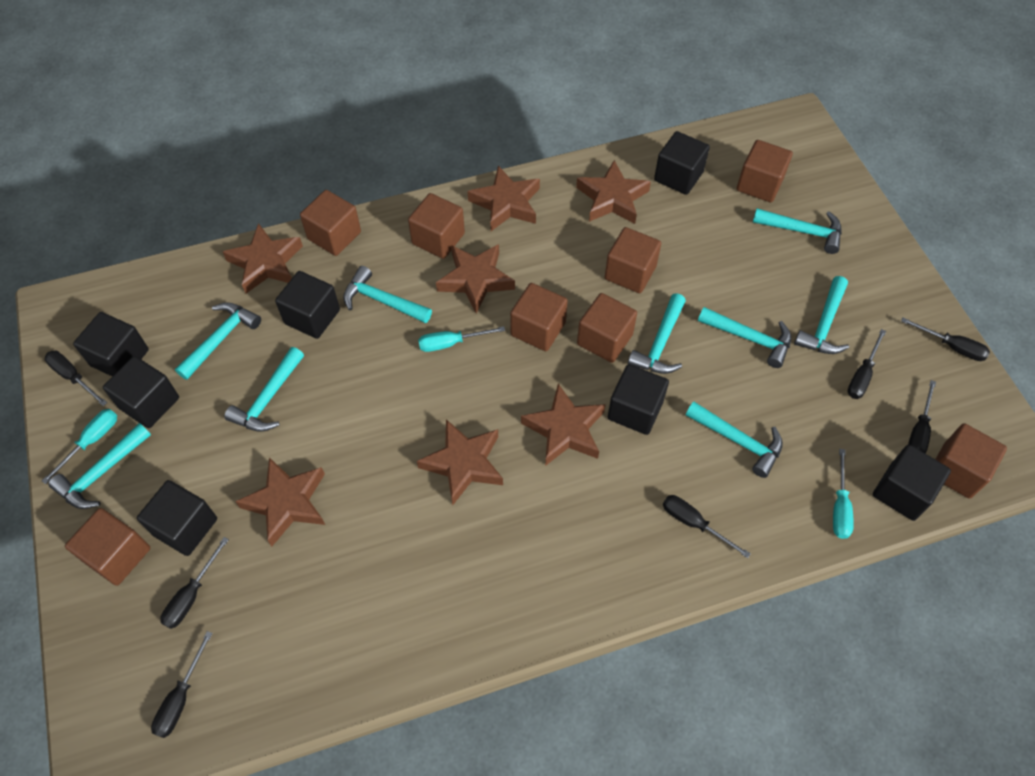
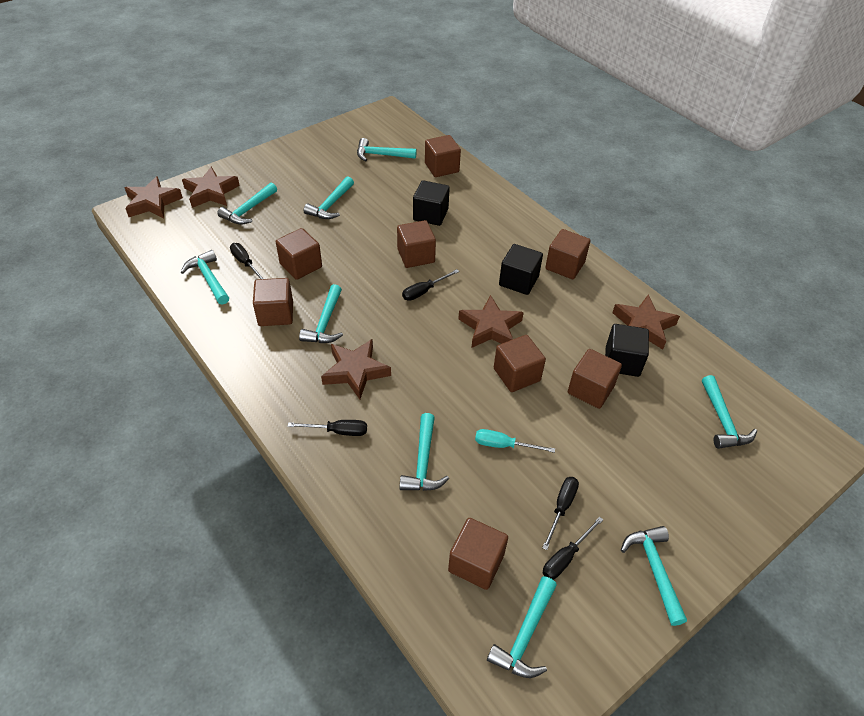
black cube: [73,312,149,376] [103,356,179,428] [137,480,217,556] [275,271,340,339] [608,364,669,435] [654,131,710,195] [873,445,951,521] = 7 -> [413,180,450,226] [499,244,543,295] [605,324,649,377] = 3
black screwdriver: [45,351,107,406] [151,631,213,738] [160,537,229,629] [663,495,751,558] [847,329,886,399] [901,318,990,361] [908,380,936,453] = 7 -> [230,243,264,279] [288,420,367,436] [402,269,459,301] [542,477,579,550] [543,516,603,580] = 5
brown star: [223,223,303,293] [235,457,325,547] [417,419,503,505] [436,244,515,314] [467,166,540,231] [521,384,606,466] [576,160,651,224] = 7 -> [125,176,183,218] [182,167,240,208] [321,339,391,399] [458,295,524,348] [612,295,680,350] = 5
turquoise screwdriver: [42,409,117,484] [418,326,505,352] [833,449,854,539] = 3 -> [475,429,555,453] = 1

